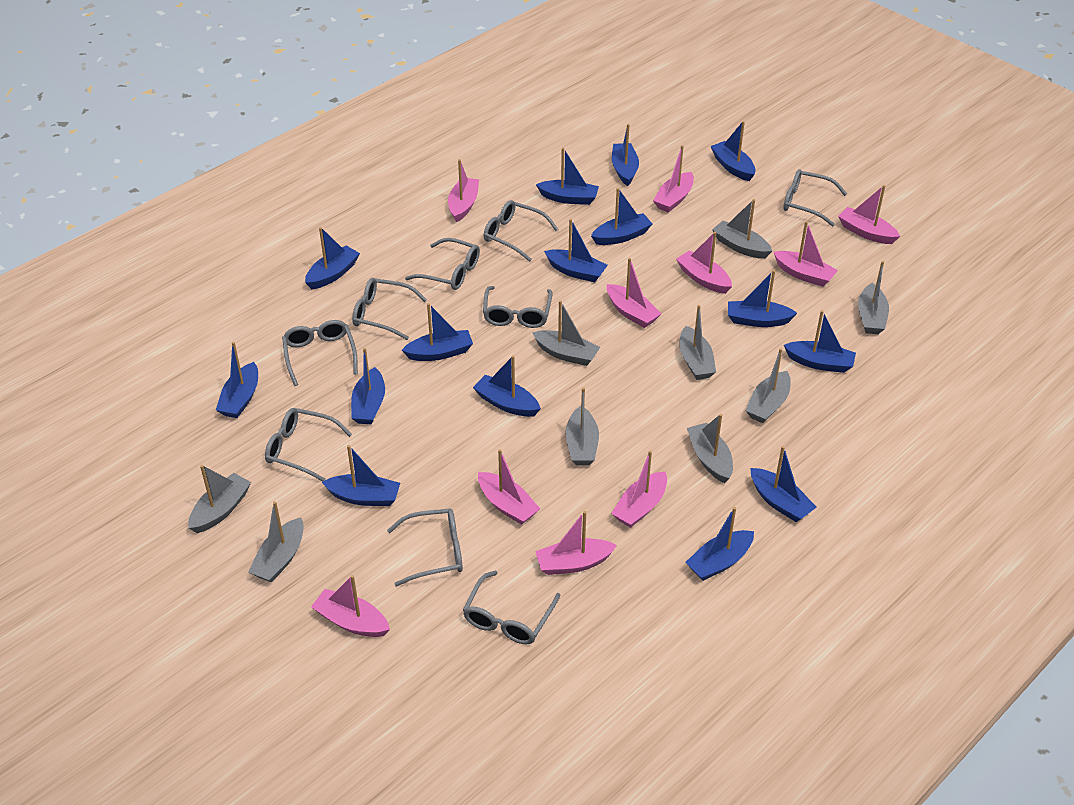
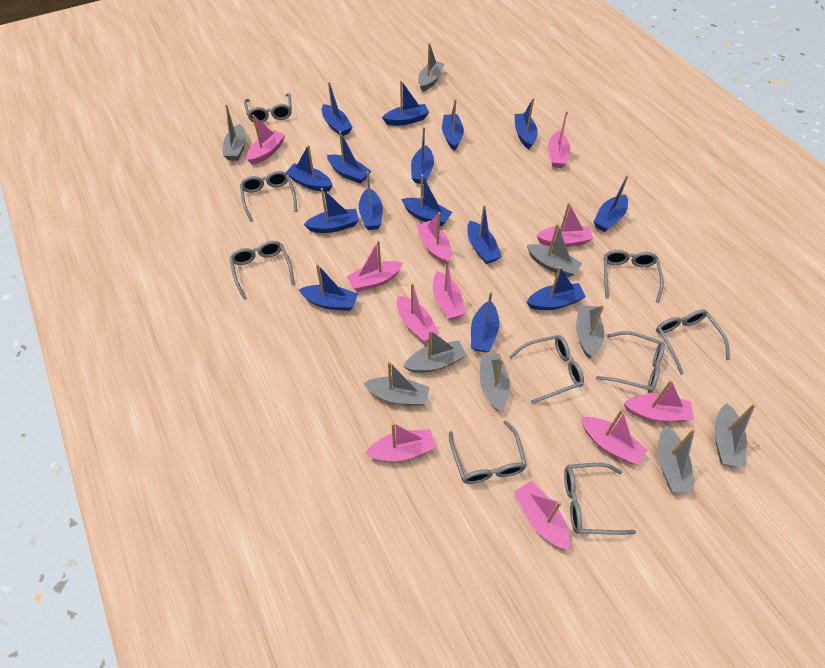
pink boat: [311,575,390,637] [448,159,479,222] [478,449,540,525] [535,511,617,575] [607,258,661,328] [611,451,667,528] [653,145,694,212] [676,232,732,294] [774,221,838,287] [838,185,900,244] = 10 -> [247,115,285,165] [346,240,403,291] [365,423,436,461] [397,283,439,342] [416,212,451,264] [433,259,465,320] [514,481,570,550] [536,203,593,247] [548,111,570,168] [581,409,647,465] [624,380,694,421] = 11

